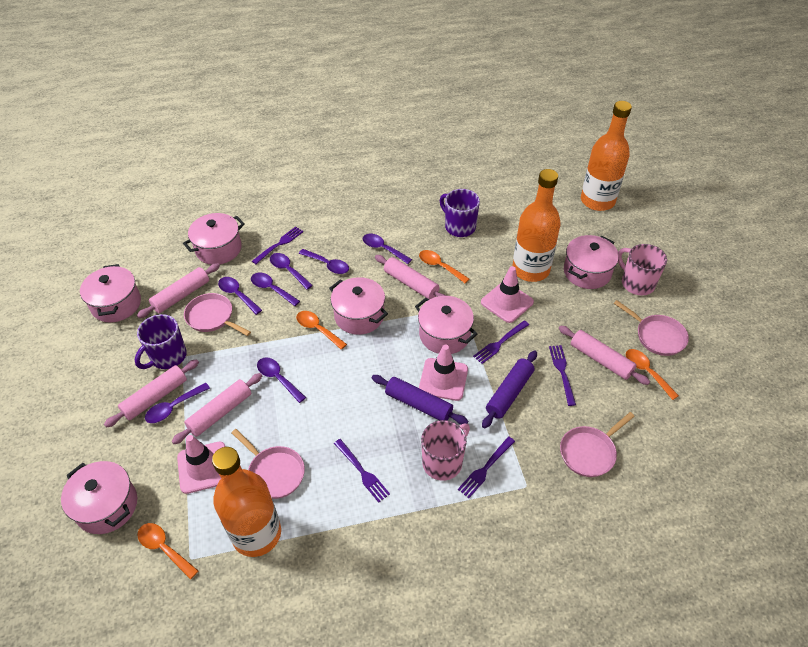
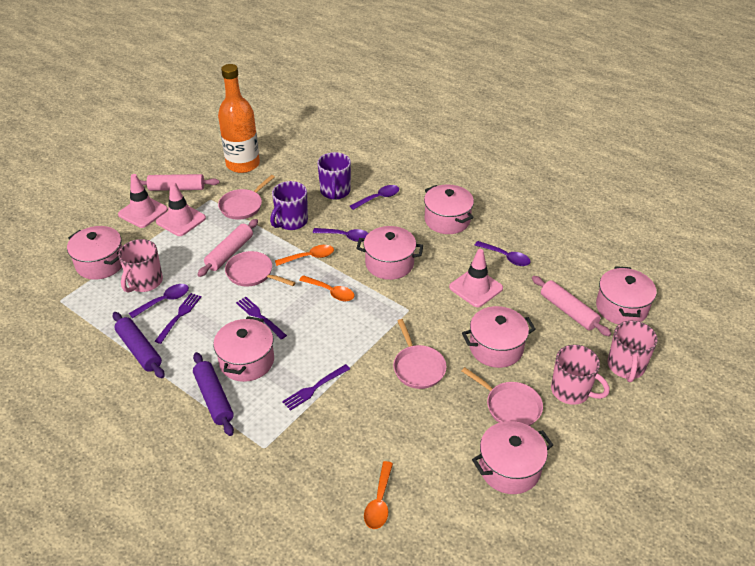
orange bottle: [212,447,281,557] [512,169,561,282] [581,101,632,211] = 3 -> [218,64,260,173] = 1
orange spoon: [137,523,198,579] [296,311,347,350] [419,250,469,283] [626,349,679,400] = 4 -> [275,245,334,266] [299,275,355,301] [364,461,393,529] = 3
pink mug: [421,420,470,481] [618,244,667,295] = 2 -> [118,239,163,293] [551,345,610,405] [607,321,658,382] = 3
pink pot: [61,461,137,534] [80,264,141,322] [183,213,245,265] [329,277,388,335] [415,296,477,354] [564,235,619,289] = 6 -> [67,226,122,280] [213,316,274,382] [356,226,423,280] [424,184,474,234] [462,306,536,368] [472,421,553,494] [596,266,657,325] = 7
pink rolling pin: [104,359,199,428] [137,263,220,318] [171,373,262,444] [375,255,447,299] [559,326,650,385] = 5 -> [140,174,220,191] [197,219,258,277] [532,276,611,336] = 3
purple fork: [252,227,303,264] [334,439,390,503] [458,437,515,498] [473,320,529,364] [549,345,576,406] = 5 -> [155,293,201,344] [236,297,287,339] [282,364,350,411] = 3
purple spoon: [145,383,210,423] [218,277,262,315] [251,273,300,306] [257,357,306,403] [270,253,313,290] [299,249,349,274] [363,234,412,264] = 7 -> [129,284,189,318] [313,228,368,242] [350,185,399,210] [475,241,531,266] = 4

